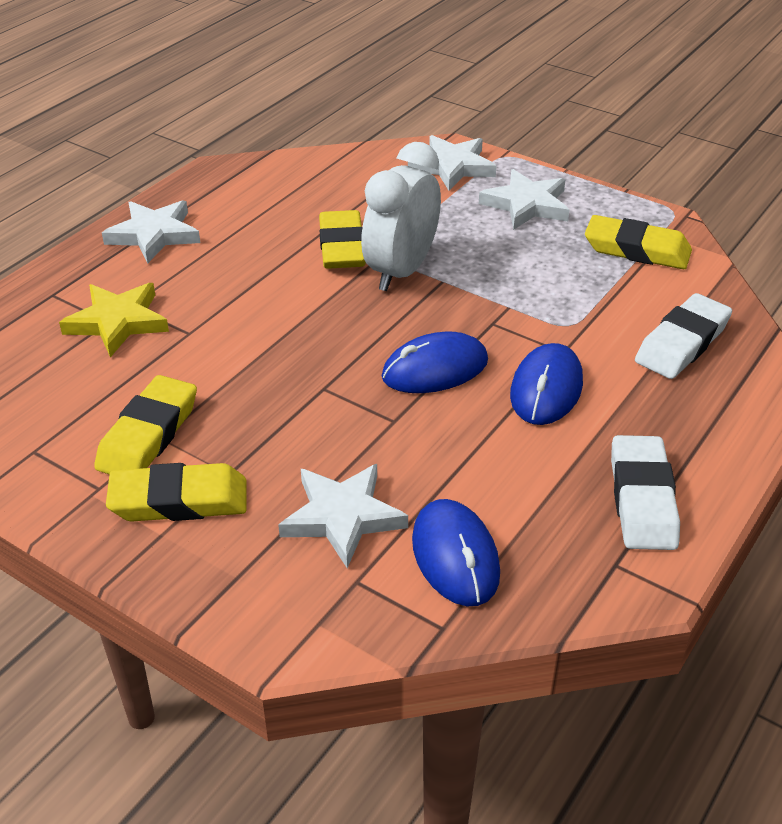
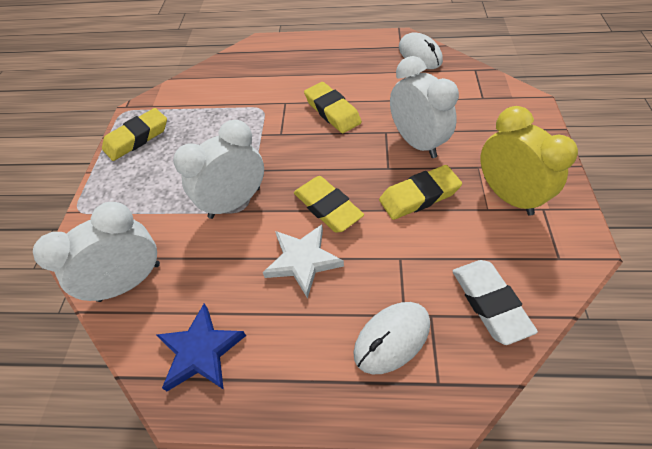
blue mouse: [382,332,488,393] [412,499,500,606] [510,343,583,425] = 3 -> none = 0
blue star: none = 0 -> [157,304,246,391] = 1
white clock: [361,142,441,291] = 1 -> [33,202,160,302] [173,120,264,219] [390,56,459,158] = 3
white eraser: [611,435,680,550] [635,293,732,379] = 2 -> [453,260,538,345] = 1
white mouse: none = 0 -> [353,302,430,374] [399,32,443,69] = 2
white star: [102,200,200,263] [278,464,408,568] [408,135,496,191] [479,169,569,230] = 4 -> [263,224,344,299] = 1
yellow clock: none = 0 -> [481,106,578,216] = 1
yellow star: [59,283,169,357] = 1 -> none = 0

